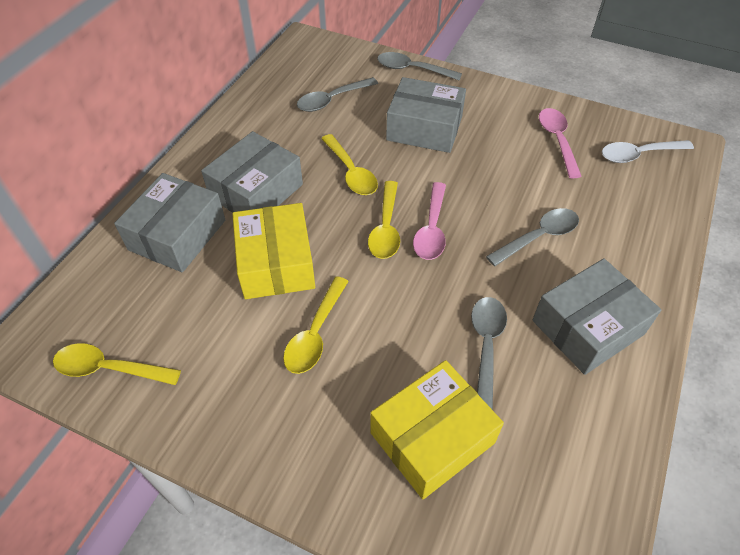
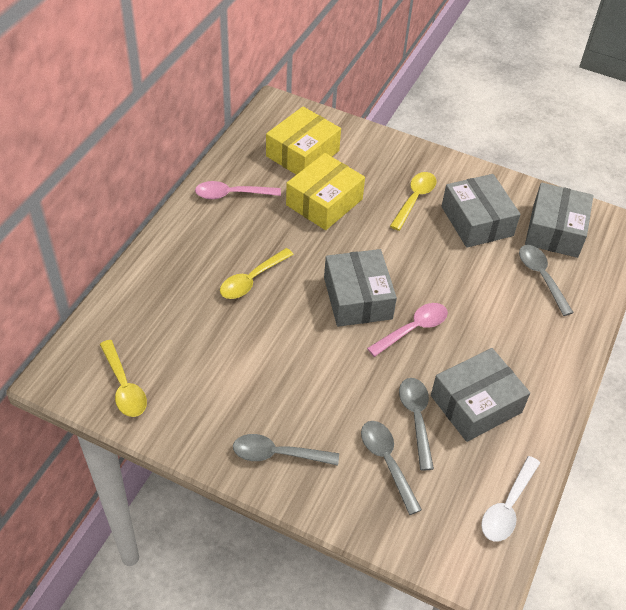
yellow spoon: [53,343,181,385] [283,276,349,374] [321,134,378,195] [368,181,400,259] = 4 -> [100,340,147,417] [220,248,294,299] [390,172,437,231] = 3

